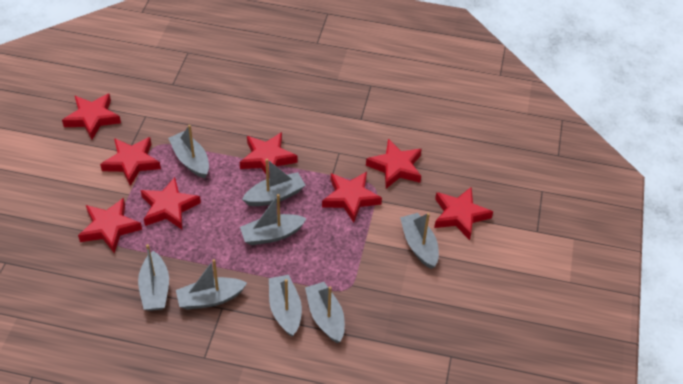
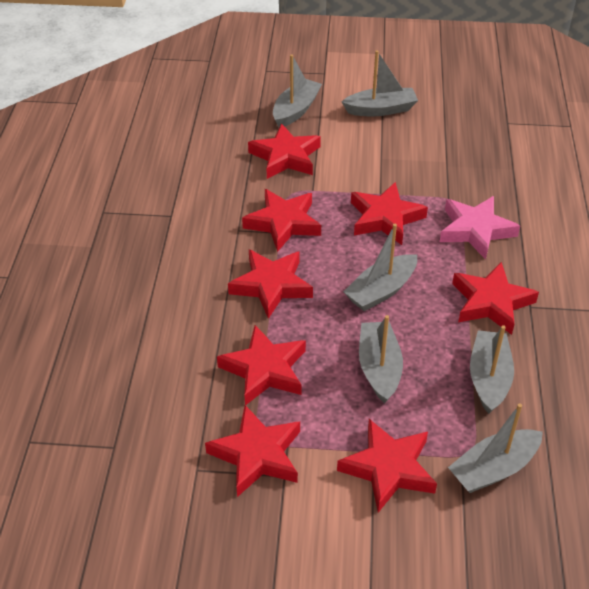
grey boat: [138,244,169,311] [168,125,209,178] [176,259,247,310] [240,194,307,245] [242,159,306,206] [269,275,302,337] [305,282,345,343] [400,213,439,269] = 8 -> [273,54,322,127] [342,50,418,116] [343,224,417,311] [359,315,403,404] [448,403,543,493] [470,325,514,414] = 6
pink star: none = 0 -> [440,196,520,260] = 1

